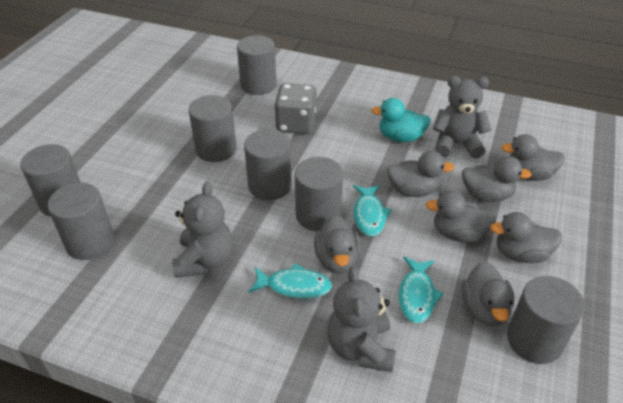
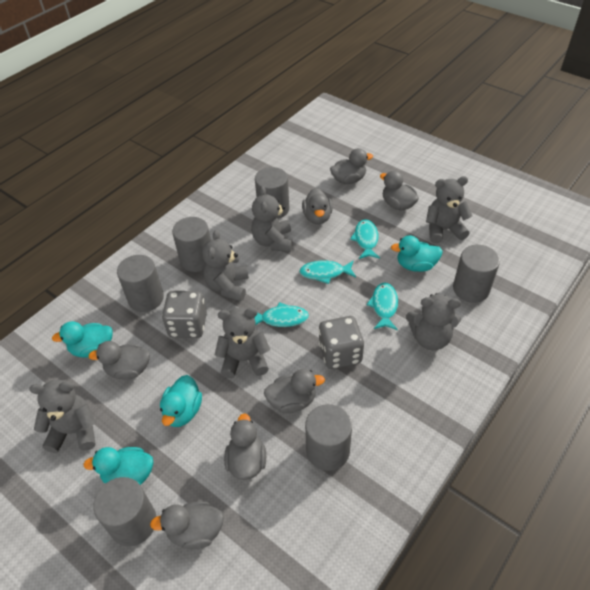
grey cylinder: [21,144,81,217] [48,183,114,260] [189,95,236,162] [237,35,276,95] [244,129,292,200] [295,157,343,231] [507,276,585,364] = 7 -> [93,477,157,547] [117,255,164,312] [172,217,211,272] [255,167,289,219] [305,404,352,471] [453,245,500,303] = 6
grey dice: [274,83,317,134] = 1 -> [162,291,207,338] [319,316,364,369] = 2
grey teddy bear: [172,182,233,278] [327,266,395,372] [433,76,491,159] = 3 -> [29,380,96,453] [202,230,249,301] [215,308,270,379] [251,186,293,252] [406,293,461,350] [426,176,472,243] = 6
turquoise duck: [371,98,431,142] = 1 -> [52,321,113,358] [83,447,153,485] [160,375,202,427] [391,235,443,272] = 4
turquoise fish: [249,263,332,299] [353,185,392,237] [399,257,444,323] = 3 -> [254,302,309,327] [299,260,356,284] [350,219,380,259] [367,283,398,330] = 4

